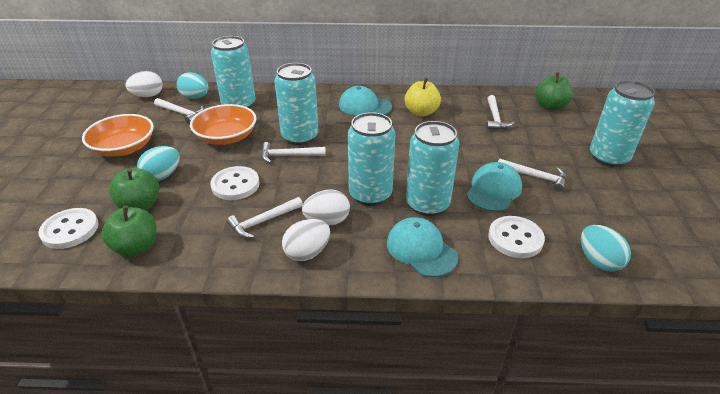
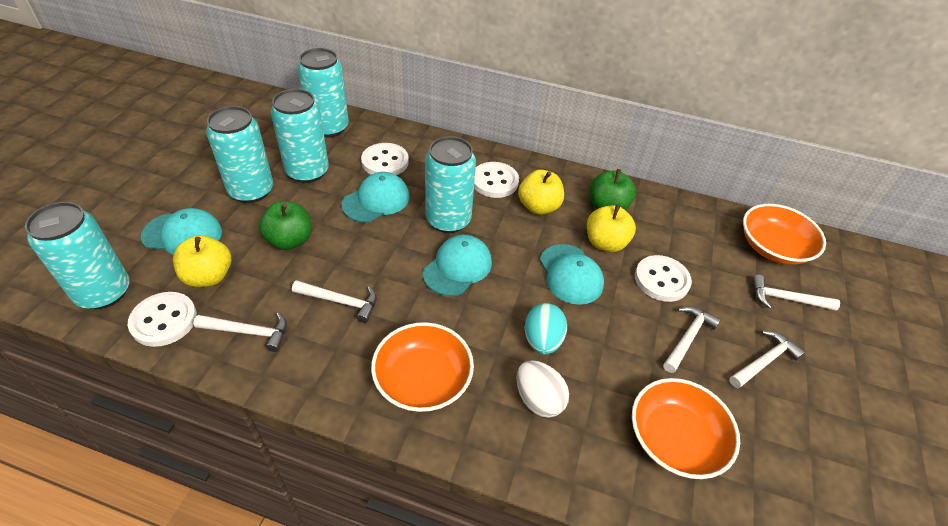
green apple: [101,206,157,257] [109,168,159,210] [535,72,573,111] = 3 -> [259,201,312,250] [590,169,636,210] = 2
orange bowl: [82,114,154,157] [190,104,257,145] = 2 -> [371,322,474,412] [632,378,740,479] [743,204,826,265] = 3
turquoise cap: [339,86,392,115] [387,217,458,277] [466,162,522,211] = 3 -> [141,208,222,255] [341,172,409,222] [423,235,492,296] [540,244,604,305] = 4
turquoise egg: [137,146,180,181] [177,72,209,99] [581,225,631,271] = 3 -> [525,303,567,355] = 1
white button: [38,208,99,249] [210,166,260,200] [488,216,545,258] = 3 -> [128,292,197,347] [361,143,409,175] [474,162,519,198] [635,255,692,302] = 4
white egg: [126,71,163,97] [282,219,330,261] [302,189,350,226] = 3 -> [517,360,569,418] = 1
yellow apple: [405,78,441,117] = 1 -> [173,235,231,287] [518,170,564,215] [587,204,636,252] = 3

